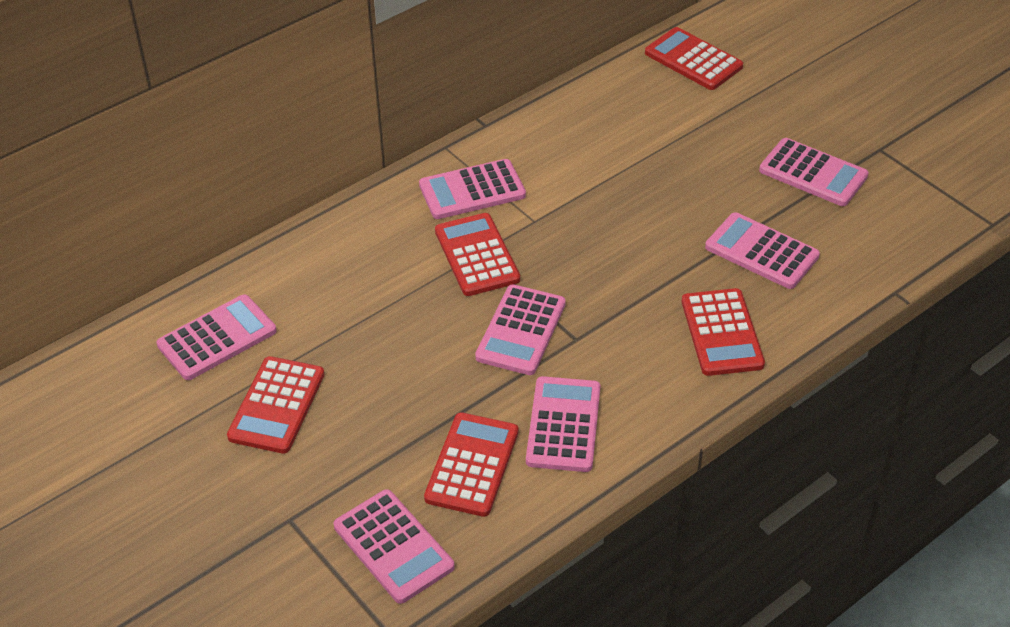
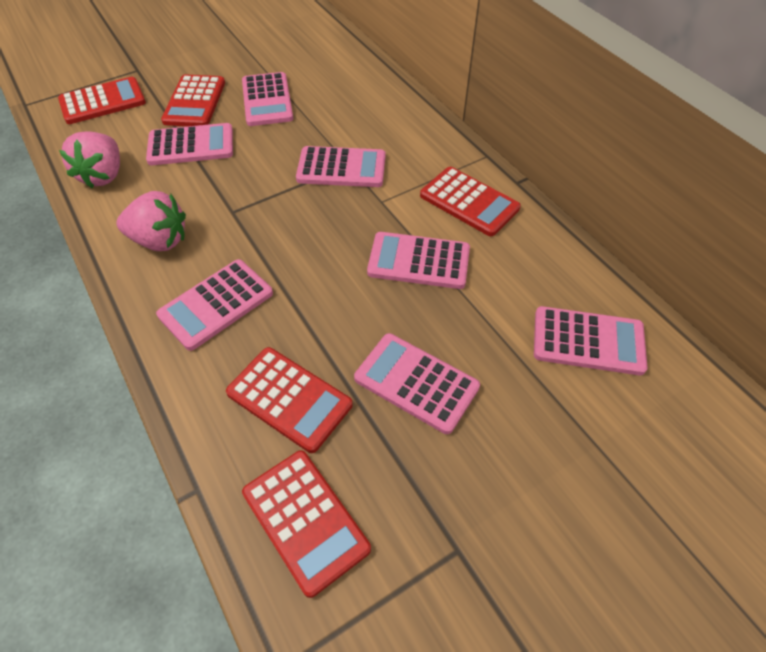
pink strawberry: none = 0 -> [59,132,120,188] [116,191,186,251] = 2

